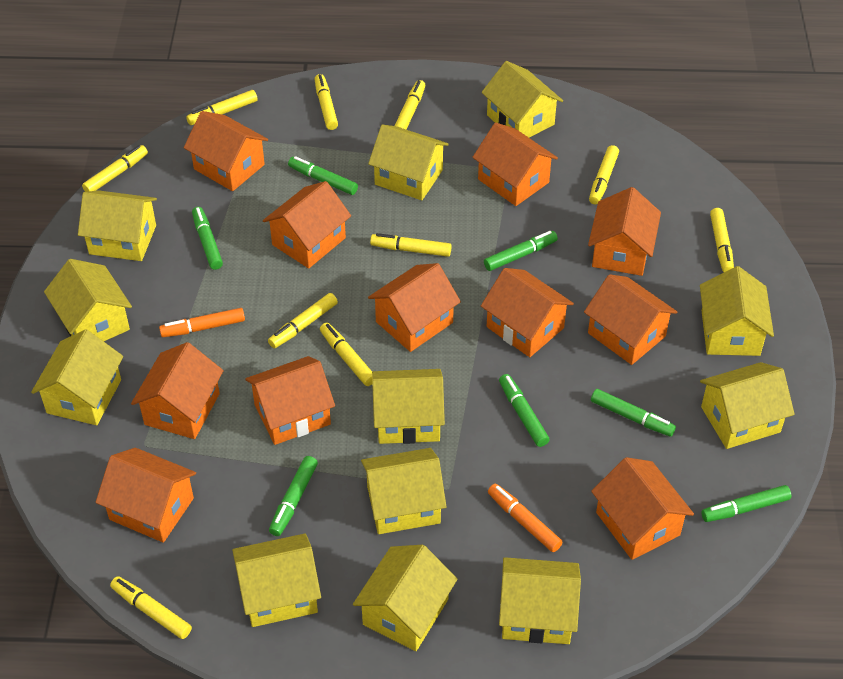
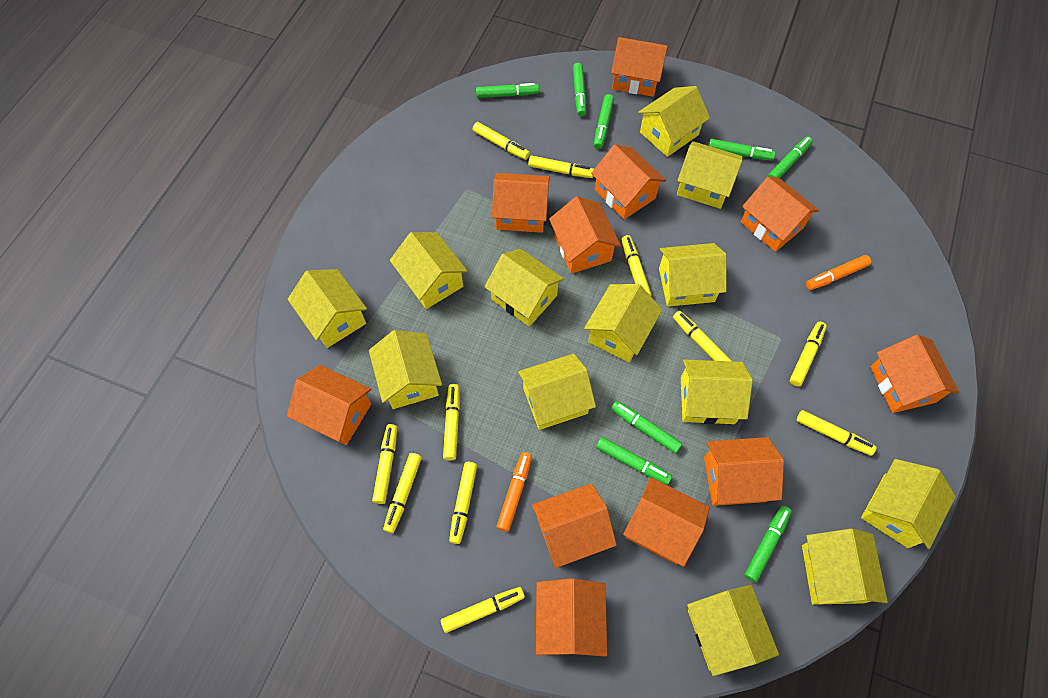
green marker: [192,207,223,270] [269,456,318,536] [288,156,358,195] [484,231,558,271] [499,374,549,447] [591,389,676,437] [701,485,791,522] = 7 -> [476,83,539,98] [573,63,586,116] [594,94,614,149] [596,437,672,485] [611,401,682,454] [708,139,775,160] [744,506,792,582] [768,136,813,178] = 8
yellow house: [31,329,123,425] [44,259,132,341] [78,190,157,261] [232,533,321,627] [353,545,457,651] [361,448,447,534] [368,125,449,200] [372,369,445,444] [481,61,563,138] [499,557,581,644] [700,266,774,356] [700,362,795,449] = 12 -> [287,269,367,348] [369,330,442,409] [390,232,468,309] [484,249,564,327] [518,354,596,430] [584,284,662,362] [638,86,710,157] [659,243,726,307] [677,141,743,209] [681,359,753,424] [687,585,779,676] [802,529,888,605] [861,459,956,549] = 13
yellow marker: [82,145,148,192] [110,576,192,639] [186,90,258,125] [268,293,338,348] [315,74,338,130] [320,323,372,386] [370,233,452,257] [395,80,426,130] [589,145,619,205] [710,208,734,272] = 10 -> [372,424,397,504] [383,453,422,533] [441,587,525,633] [443,384,460,461] [449,462,477,544] [472,122,530,160] [528,155,594,178] [621,235,651,296] [673,311,732,361] [790,322,827,386] [797,410,876,456] = 11

